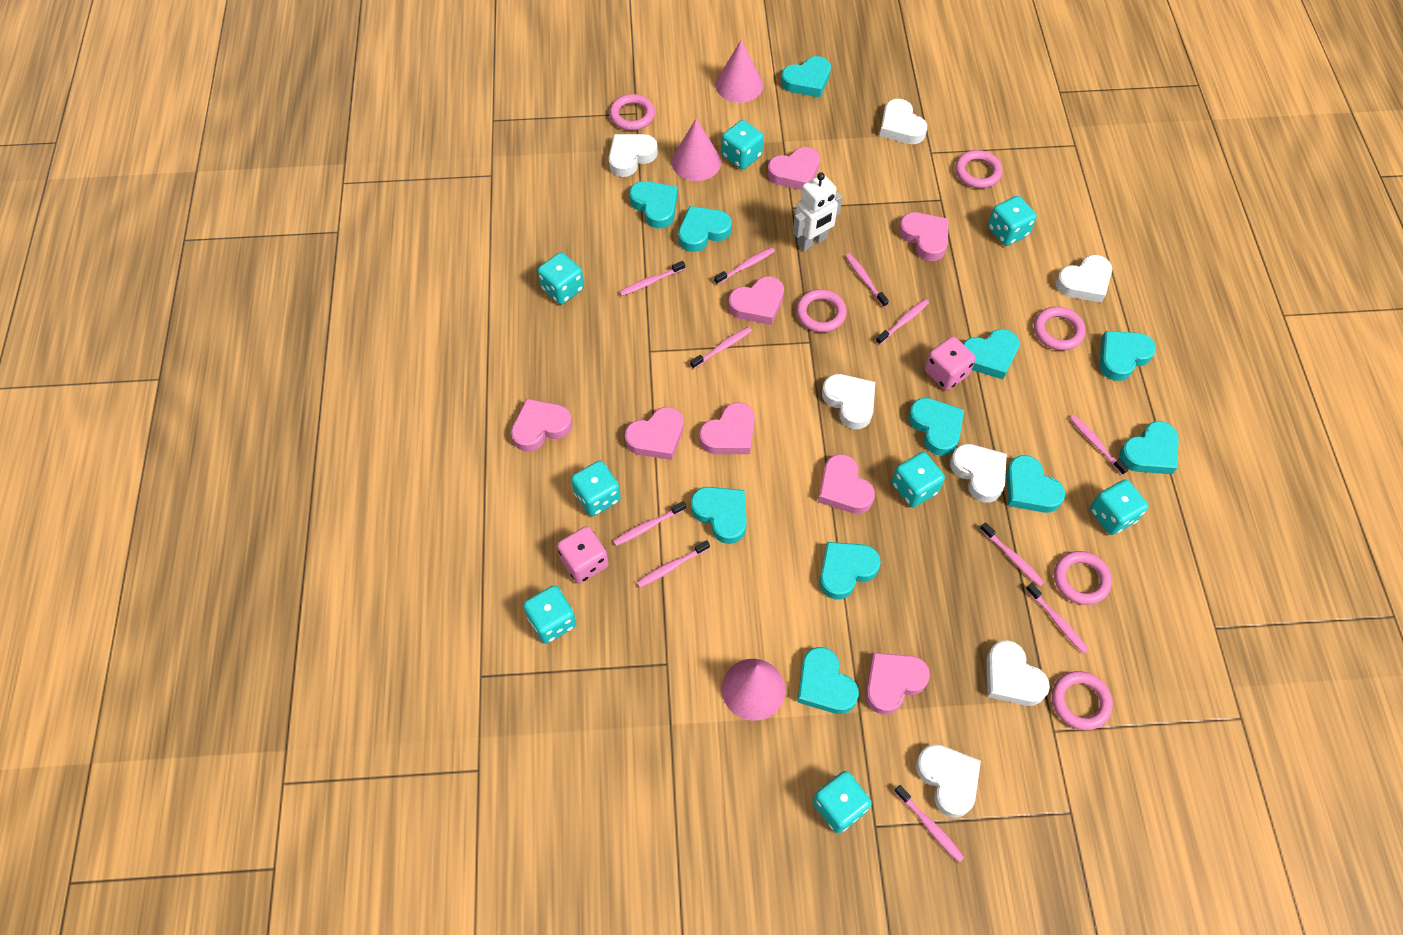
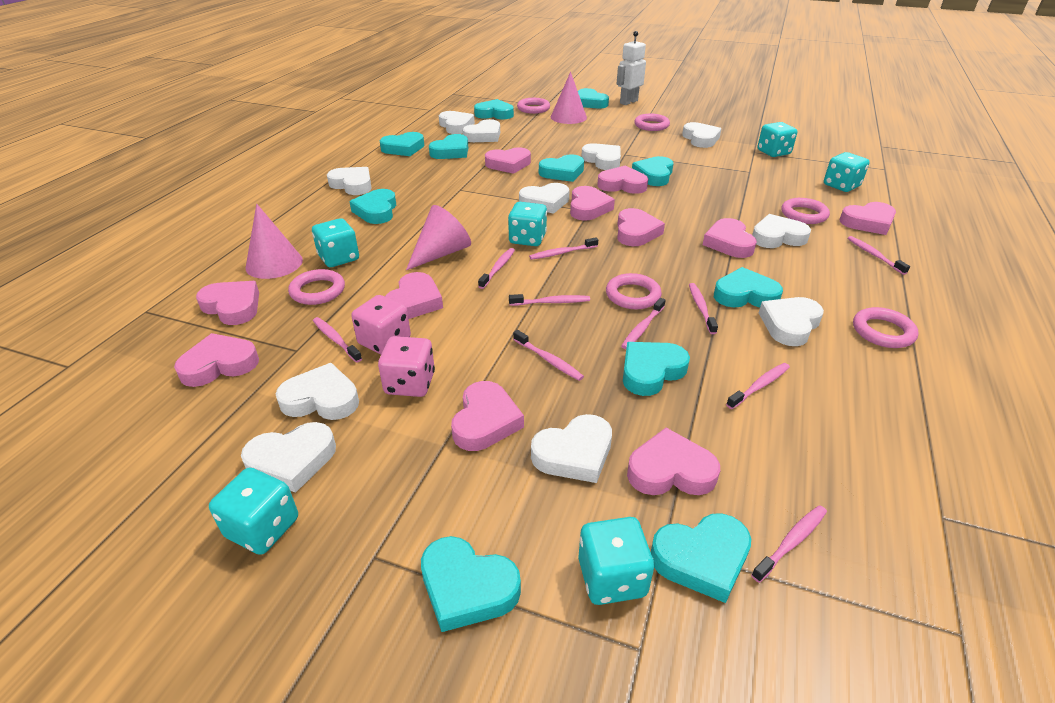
pink heart: [511,399,572,452] [625,407,684,460] [699,402,755,454] [728,276,784,325] [767,147,820,190] [818,454,875,514] [865,653,930,715] [899,212,948,261] = 8 -> [174,333,259,387] [196,281,259,325] [385,272,443,319] [451,381,524,451] [485,147,531,174] [570,186,615,221] [597,166,648,194] [617,208,665,246] [627,428,720,495] [703,218,757,258] [839,202,896,235] = 11
pink toothbrush: [613,501,686,546] [619,261,685,296] [637,540,710,587] [690,326,752,369] [714,247,775,285] [845,253,889,307] [876,299,929,345] [894,785,965,863] [980,522,1045,586] [1026,583,1089,654] [1070,415,1129,475] = 11 -> [313,317,362,363] [478,248,515,289] [509,294,590,306] [513,330,584,381] [529,237,598,260] [621,298,666,349] [689,283,718,334] [726,363,790,409] [751,505,827,583] [848,236,910,275] = 10
turquoise dice: [523,585,576,644] [538,252,584,305] [571,461,621,516] [722,120,764,170] [813,771,872,833] [892,452,945,507] [988,196,1037,246] [1090,479,1149,535] = 8 -> [209,467,298,555] [312,218,359,267] [508,202,547,246] [578,517,654,605] [758,122,798,157] [824,152,870,192] = 6
white heart: [609,134,658,177] [822,374,875,429] [880,99,927,144] [916,744,981,818] [950,444,1007,503] [986,640,1050,706] [1056,255,1112,303] = 7 -> [241,422,336,493] [276,363,359,420] [327,167,372,195] [439,111,475,134] [462,119,500,142] [519,183,570,214] [531,414,612,483] [581,143,621,170] [682,122,721,148] [752,214,811,248] [759,297,824,346] = 11

